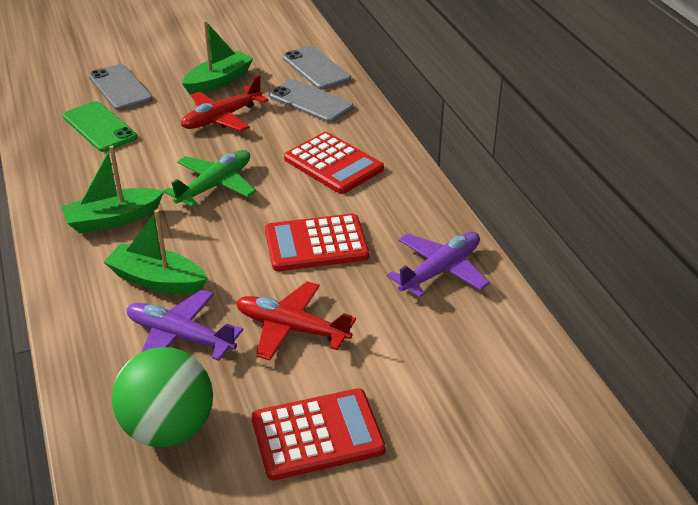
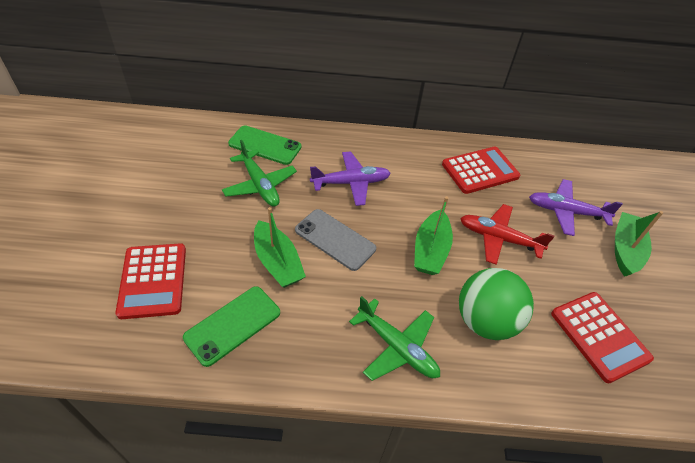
green phone: [63,101,137,152] = 1 -> [183,286,280,367] [228,125,302,165] = 2
green plane: [164,150,256,207] = 1 -> [222,140,297,206] [349,296,440,381] = 2
grey phone: [89,64,153,111] [269,79,354,123] [283,46,351,90] = 3 -> [295,209,376,271] = 1
red plane: [181,75,268,131] [236,281,356,361] = 2 -> [460,204,554,265] = 1

